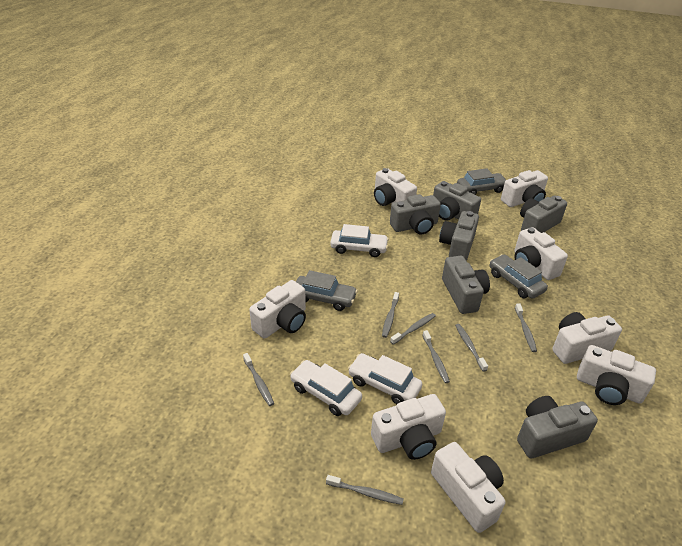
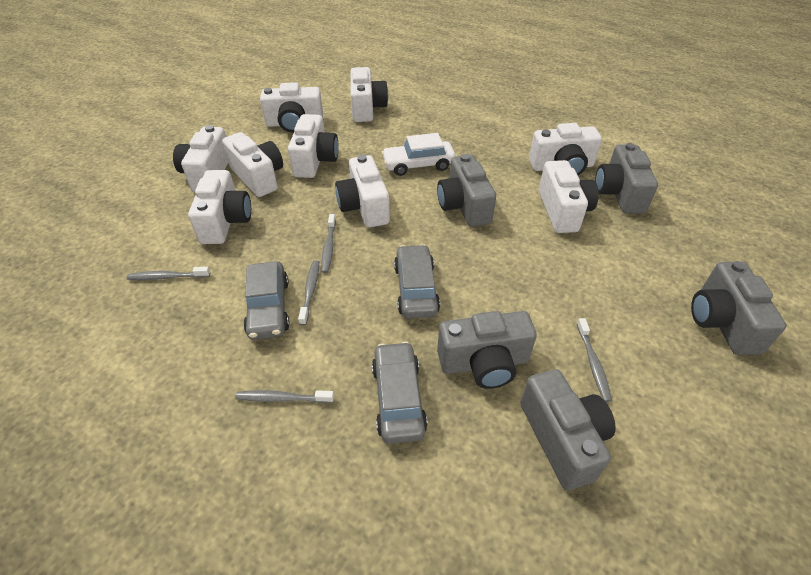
grey camera: [390,194,441,235] [433,181,481,220] [439,211,479,261] [442,256,490,314] [517,396,598,458] [520,195,567,233] = 6 -> [437,154,496,227] [437,311,537,389] [520,369,616,490] [595,143,658,214] [691,261,787,355] = 5
grey toothbrush: [243,353,274,406] [326,475,404,505] [382,292,399,338] [390,313,436,345] [422,330,450,383] [455,324,488,372] [515,303,537,352] = 7 -> [127,267,210,280] [235,390,334,403] [298,260,319,326] [321,214,336,273] [577,318,612,402] = 5
white camera: [249,280,306,339] [371,394,446,460] [374,168,417,206] [431,442,505,533] [501,170,548,207] [515,227,568,280] [552,312,622,364] [577,345,656,405] = 8 -> [173,125,228,192] [188,170,251,244] [222,132,283,197] [260,82,323,132] [288,114,339,178] [335,155,390,228] [351,67,388,122] [529,123,602,175] [539,160,599,233] = 9
white car: [290,360,362,416] [330,224,389,257] [348,353,422,404] = 3 -> [381,133,456,176] = 1

